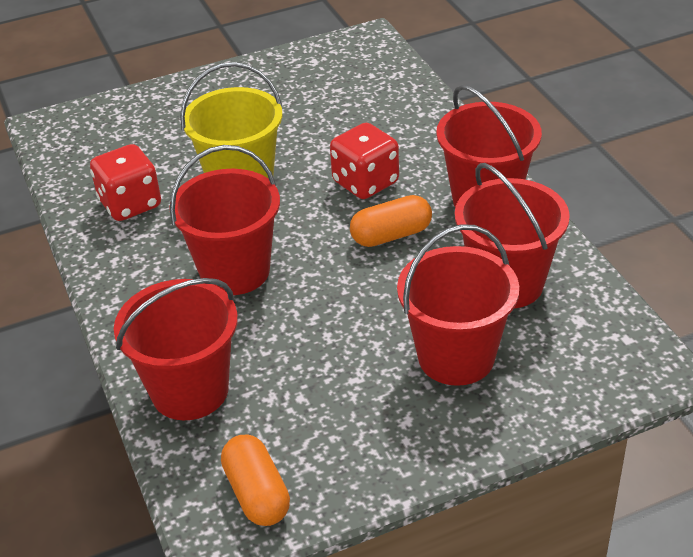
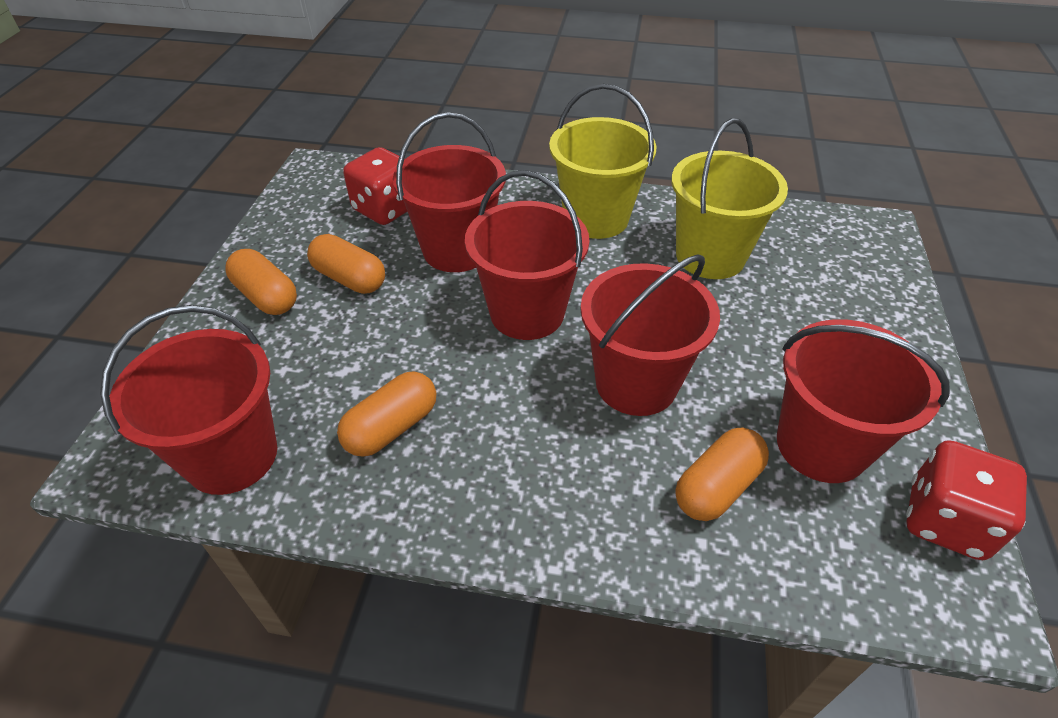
orange capsule: [221,435,290,526] [350,195,432,247] = 2 -> [225,249,297,315] [307,234,385,294] [337,371,436,457] [675,428,769,521] = 4
yellow bucket: [180,62,283,179] = 1 -> [549,84,656,239] [671,118,788,279] = 2

